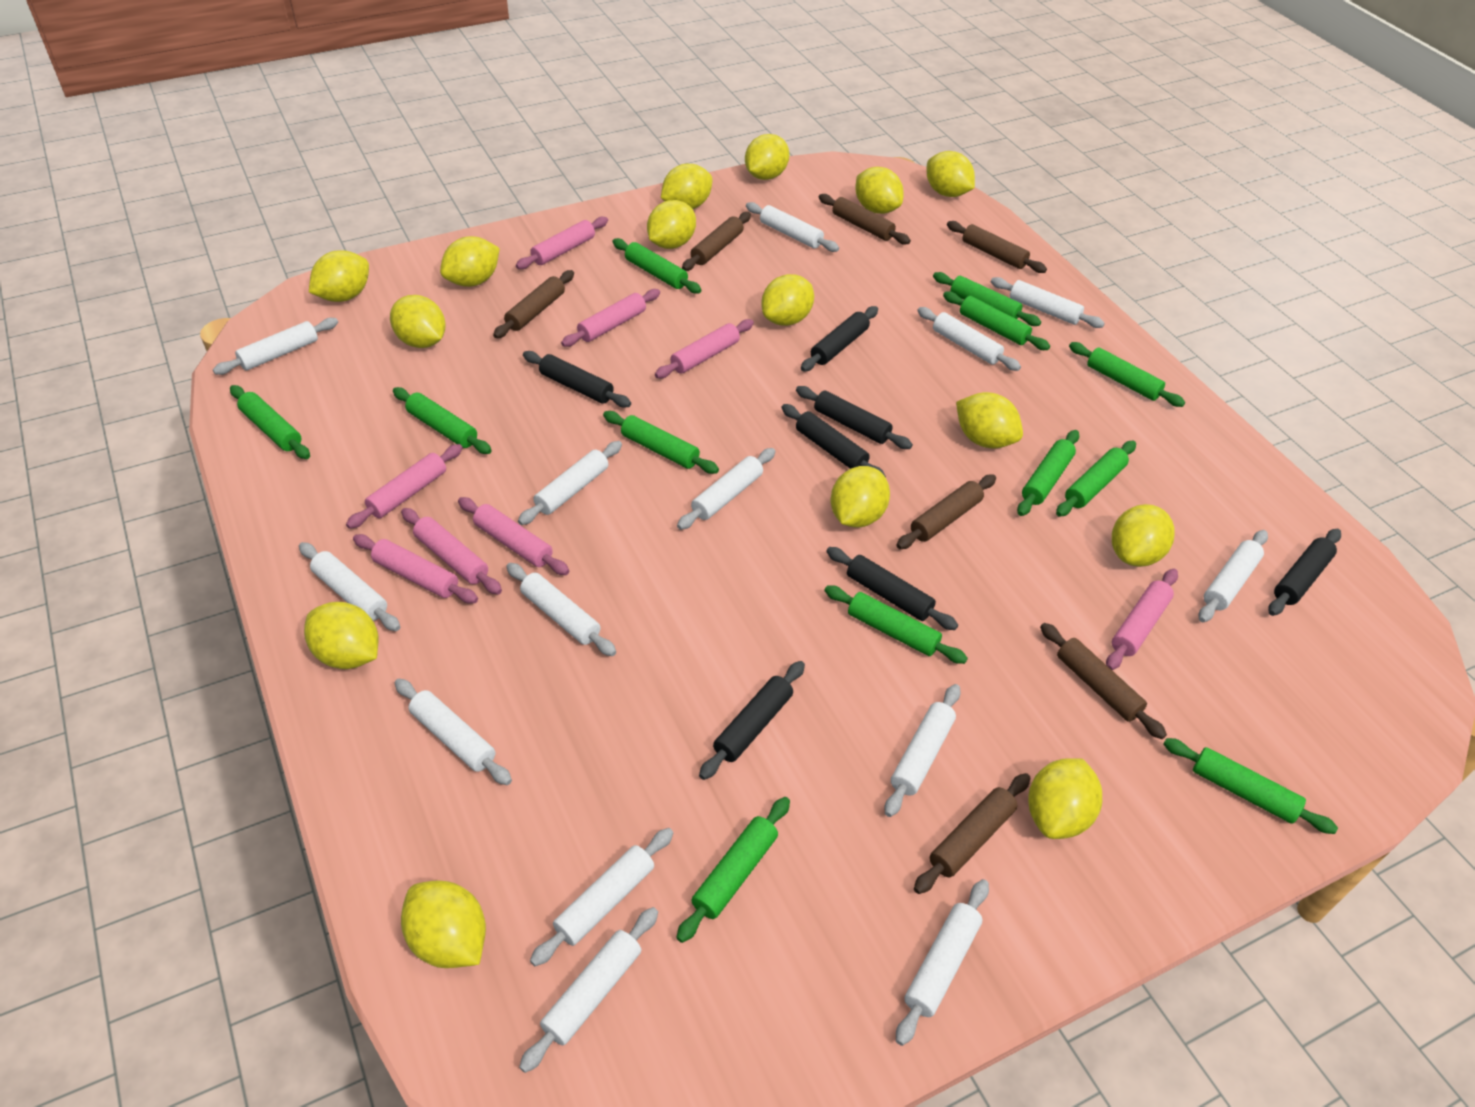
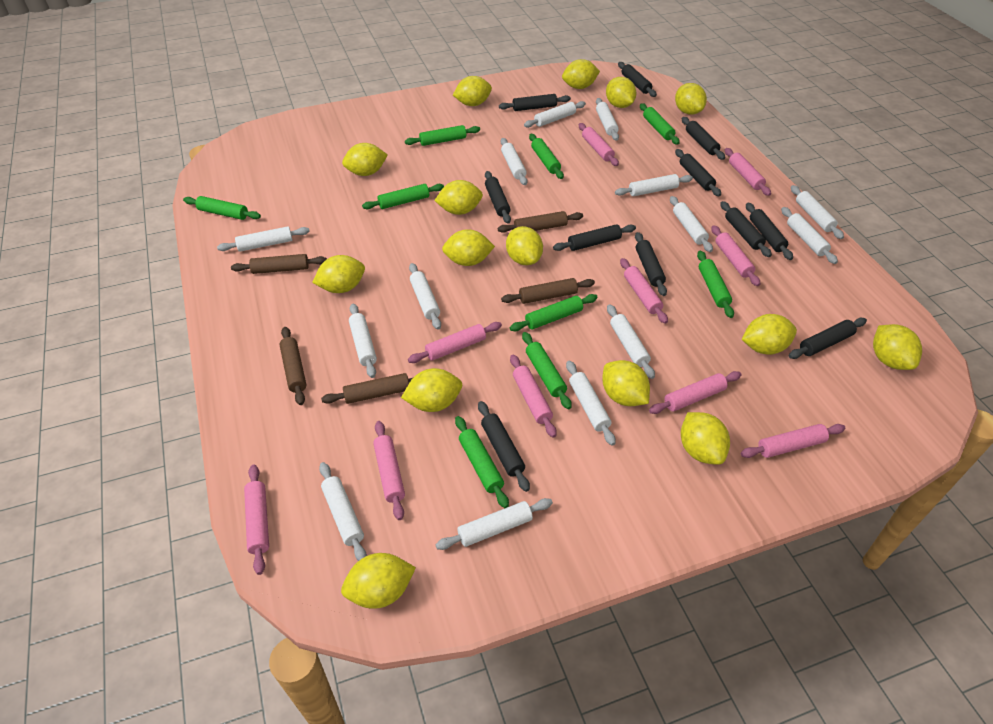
black rolling pin: [523,351,631,407] [699,661,805,780] [782,404,886,477] [796,386,913,449] [801,306,878,372] [826,547,958,630] [1268,529,1341,616] = 7 -> [478,401,530,492] [485,171,511,224] [499,94,571,111] [553,224,636,251] [618,62,657,97] [635,232,667,296] [675,149,721,196] [682,117,725,160] [720,201,772,257] [746,203,793,260] [789,318,867,359] = 11
brown rolling pin: [493,270,574,338] [682,212,751,271] [819,194,911,245] [896,474,996,549] [914,773,1030,894] [947,221,1047,273] [1040,623,1167,739] = 7 -> [231,254,327,274] [280,327,306,405] [321,373,413,404] [498,211,583,233] [501,278,595,304] = 5
green rolling pin: [230,385,310,459] [393,387,492,454] [603,411,719,474] [612,238,702,294] [676,797,790,943] [825,585,968,664] [933,272,1041,326] [943,291,1050,350] [1017,430,1079,516] [1056,441,1136,517] [1069,342,1185,407] [1163,738,1338,834] = 12 -> [183,196,261,220] [362,184,444,209] [405,125,480,146] [455,416,509,508] [510,294,598,331] [522,332,572,409] [529,134,564,179] [640,103,680,145] [697,251,734,318] = 9
pink rolling pin: [346,444,463,529] [353,534,478,604] [401,508,502,594] [458,497,569,575] [516,217,608,269] [561,289,660,347] [655,319,754,378] [1106,569,1178,670] = 8 -> [244,465,269,575] [373,421,405,520] [408,322,502,363] [510,355,557,438] [579,123,619,166] [620,258,668,324] [649,371,742,414] [711,225,760,286] [725,148,771,196] [741,424,845,458] = 10

